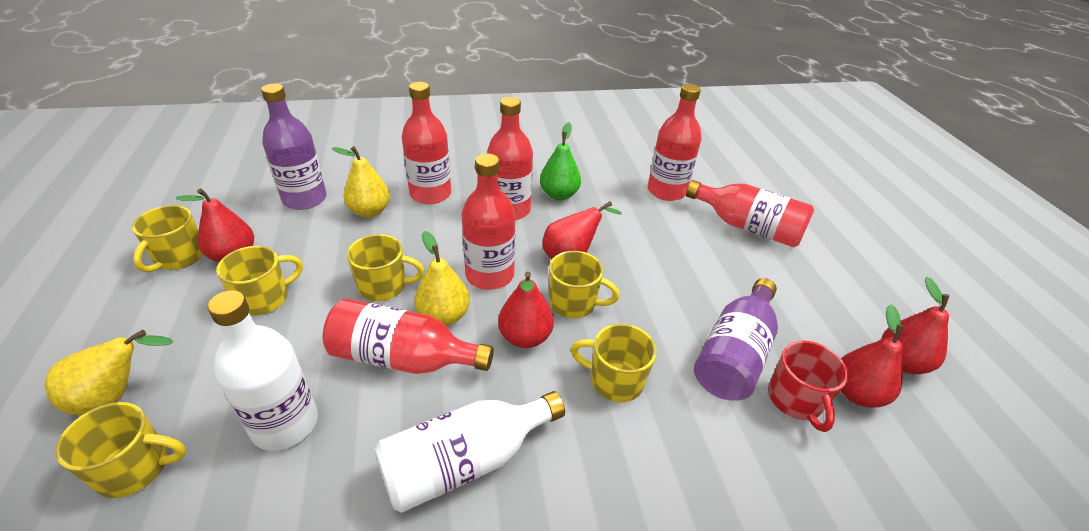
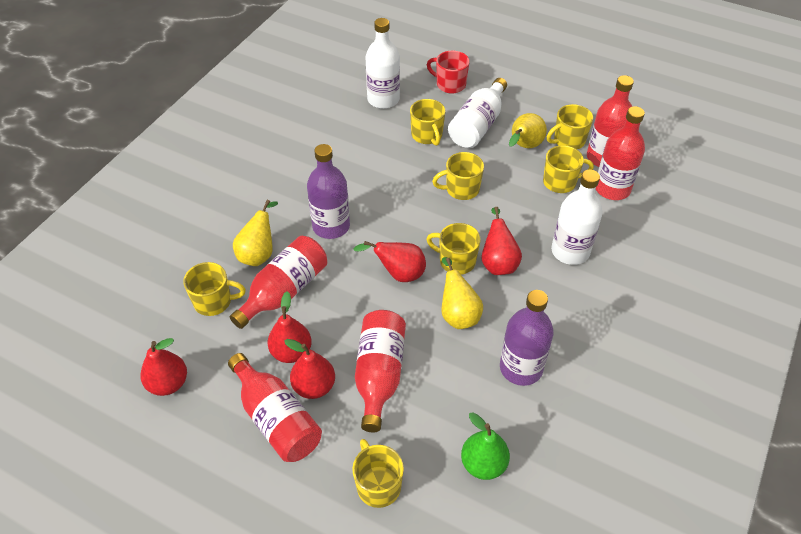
red bottle: [323,298,494,374] [402,82,451,204] [462,153,515,290] [487,97,533,220] [647,84,701,201] [686,180,814,248] = 6 -> [228,353,322,462] [230,236,327,329] [355,310,406,432] [587,75,634,167] [596,106,645,200] = 5
white bottle: [207,290,318,451] [375,391,565,513] = 2 -> [366,18,400,109] [448,78,507,148] [551,169,602,265] = 3
yellow mug: [55,402,186,498] [132,205,203,273] [216,246,303,316] [347,234,425,301] [549,251,620,318] [571,324,657,402] = 6 -> [183,262,246,316] [352,439,404,508] [410,99,446,146] [426,223,481,275] [432,152,484,200] [543,145,594,193] [547,104,593,149] = 7

